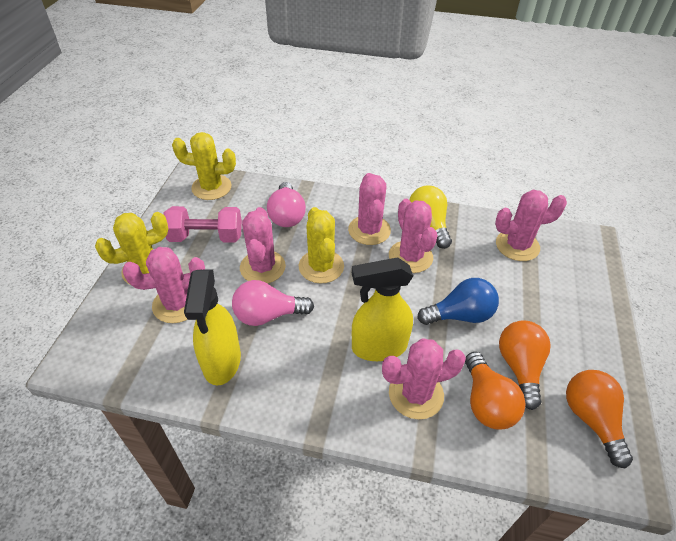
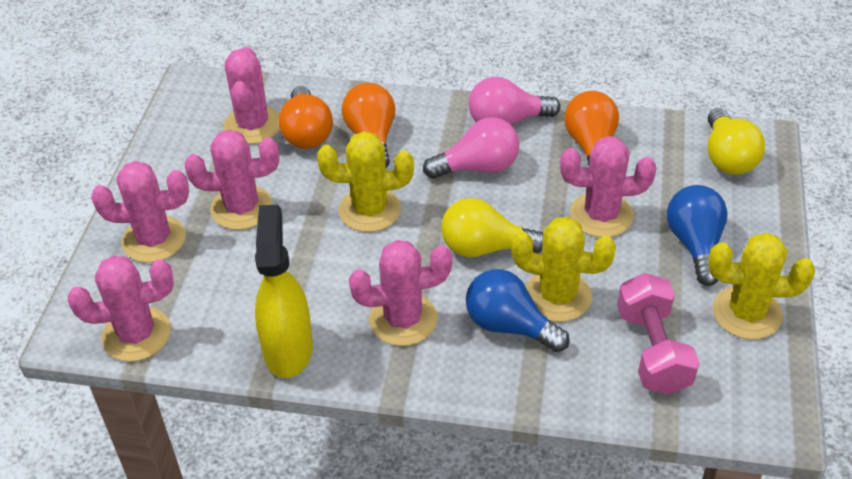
blue light bulb: [417,278,499,325] = 1 -> [466,269,570,352] [667,185,728,286] = 2
yellow light bulb: [409,185,452,249] = 1 -> [441,198,543,257] [708,108,765,175] = 2
yellow spray bottle: [184,270,241,386] [352,258,413,361] = 2 -> [255,205,313,378] = 1

